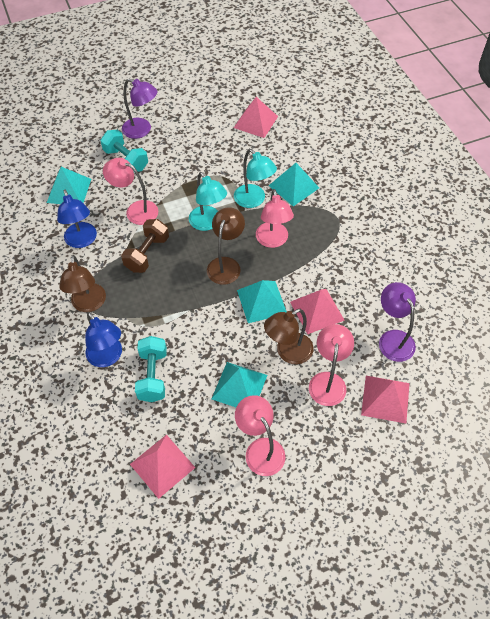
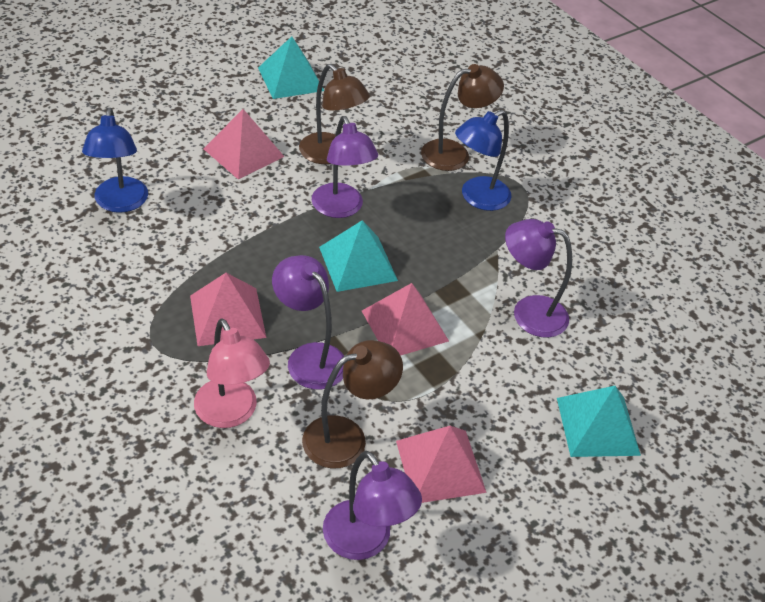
brown dumbbell: [121,219,169,273] = 1 -> none = 0
pink lamp: [103,158,158,225] [235,395,286,476] [256,189,294,248] [309,324,354,406] = 4 -> [194,319,270,428] = 1
purple lamp: [122,78,158,139] [379,282,416,362] = 2 -> [272,255,344,390] [312,116,378,218] [323,451,422,560] [505,219,572,338] = 4
turquoise dumbbell: [100,130,148,172] [135,336,167,402] = 2 -> none = 0
turquoise lamp: [189,172,227,231] [234,149,277,208] = 2 -> none = 0
turquoise pyramid: [47,167,91,204] [212,362,267,407] [237,280,287,323] [269,163,319,206] = 4 -> [258,36,324,99] [319,220,398,292] [557,386,641,457] = 3

